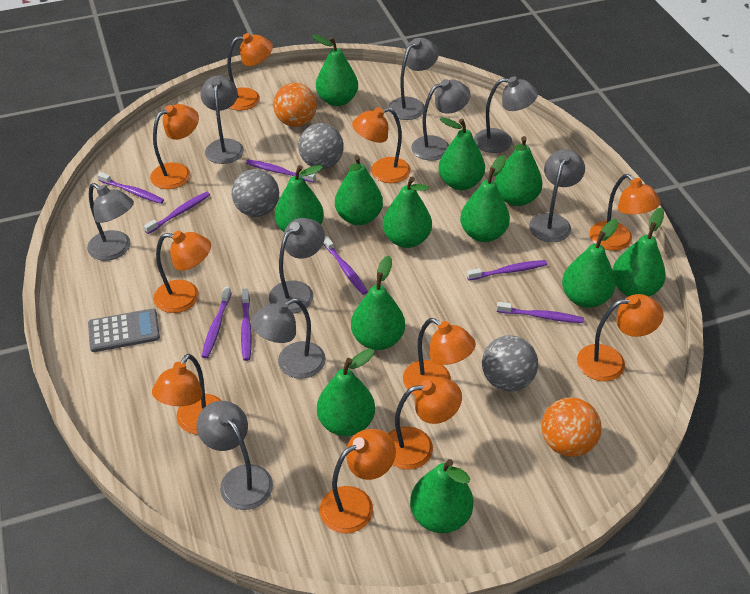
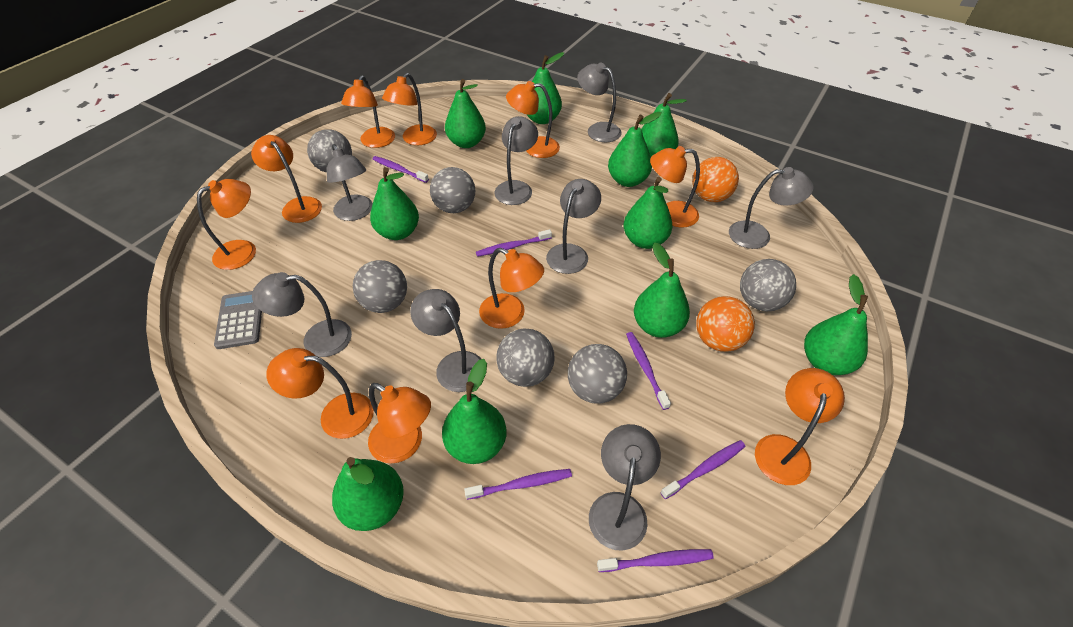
green pear: [275,165,324,232] [312,35,358,106] [317,349,375,436] [335,155,383,225] [351,256,405,350] [383,177,432,248] [410,459,474,533] [438,118,485,190] [460,155,510,242] [495,136,543,206] [562,219,618,308] [612,208,666,297] = 12 -> [332,457,404,531] [370,167,419,240] [442,359,507,464] [445,79,486,148] [527,52,564,124] [608,112,662,187] [623,177,673,249] [634,242,690,338] [641,93,687,157] [804,274,868,375] = 10
grey ball: [232,169,279,217] [298,123,344,169] [482,335,538,391] = 3 -> [307,129,352,172] [353,260,407,313] [430,167,475,213] [496,328,555,387] [568,344,627,404] [740,259,796,311] = 6
grey lamp: [87,183,134,261] [197,401,273,510] [200,76,244,164] [251,298,326,379] [269,218,325,314] [388,38,439,120] [411,79,471,161] [474,77,538,153] [529,149,585,242] = 9 -> [252,272,352,357] [327,144,373,221] [410,289,481,392] [495,116,538,205] [546,179,601,274] [577,62,622,142] [589,424,661,551] [729,167,814,249] = 8
purple toothbrush: [97,172,164,204] [144,192,210,234] [201,287,231,358] [241,288,252,361] [246,160,316,183] [323,236,368,295] [467,260,547,280] [496,302,584,323] = 8 -> [372,156,429,183] [464,469,572,500] [476,229,552,257] [597,549,714,572] [626,332,671,410] [660,440,746,499] = 6

